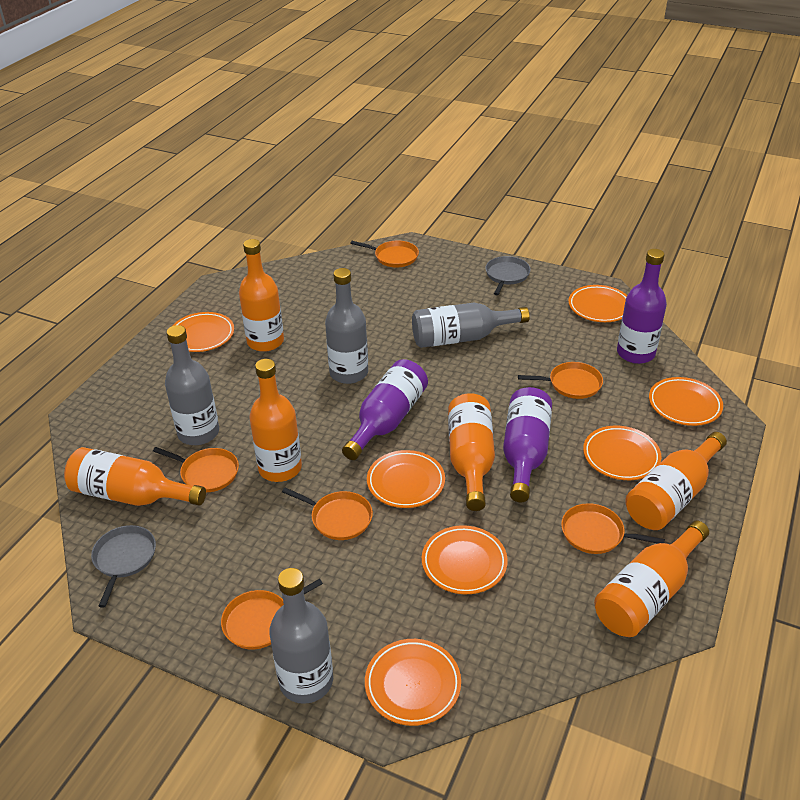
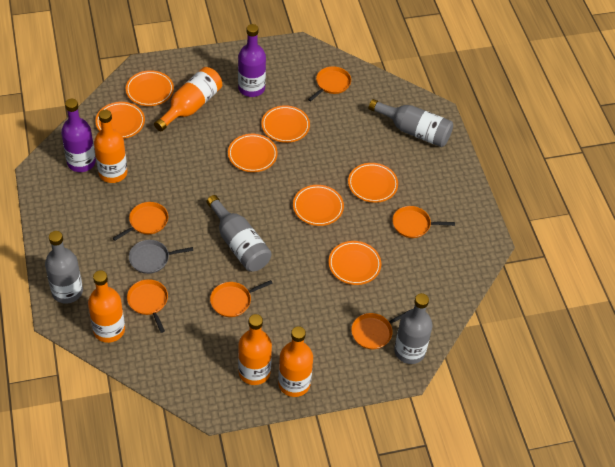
grey pan: [91,525,156,608] [485,256,531,295] = 2 -> [129,240,193,274] = 1
orange bottle: [64,447,206,506] [239,239,284,352] [249,359,302,482] [448,394,495,511] [594,520,709,637] [625,432,727,530] = 6 -> [88,270,125,343] [94,110,127,183] [154,67,222,131] [238,314,272,385] [278,326,313,397] = 5
purple bottle: [342,359,428,460] [503,387,552,502] [617,249,667,364] = 3 -> [61,99,96,172] [238,24,266,97] = 2

